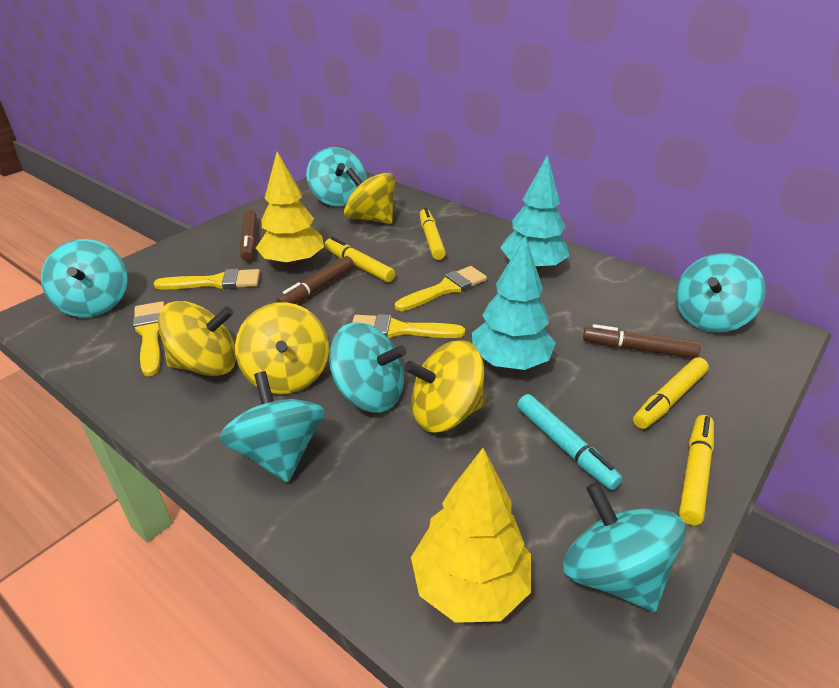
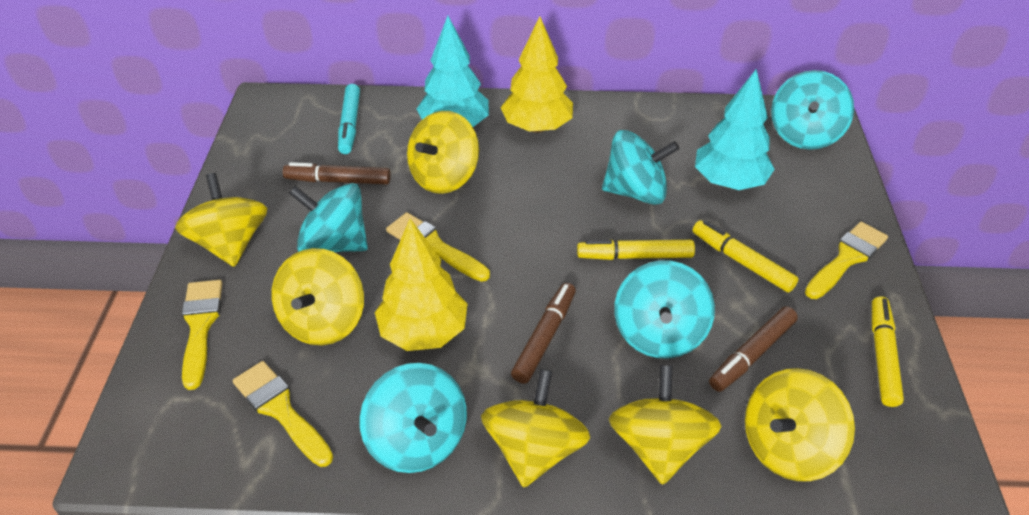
turquoise spinning top: [41,239,128,318] [219,371,325,483] [306,147,367,207] [329,322,406,413] [563,482,686,612] [676,253,766,333] = 6 -> [289,183,368,252] [360,363,467,473] [602,130,679,205] [614,260,715,359] [771,70,854,150] = 5
yellow marker: [325,237,395,282] [420,208,446,260] [633,357,709,429] [679,415,714,525] = 4 -> [577,240,695,260] [692,220,798,293] [872,297,904,407] = 3
yellow spinning top: [158,301,236,376] [235,302,329,394] [344,168,395,224] [404,340,485,432] = 4 -> [175,173,267,267] [272,248,364,345] [407,111,479,194] [481,369,590,487] [609,365,721,485] [745,368,855,481] = 6

